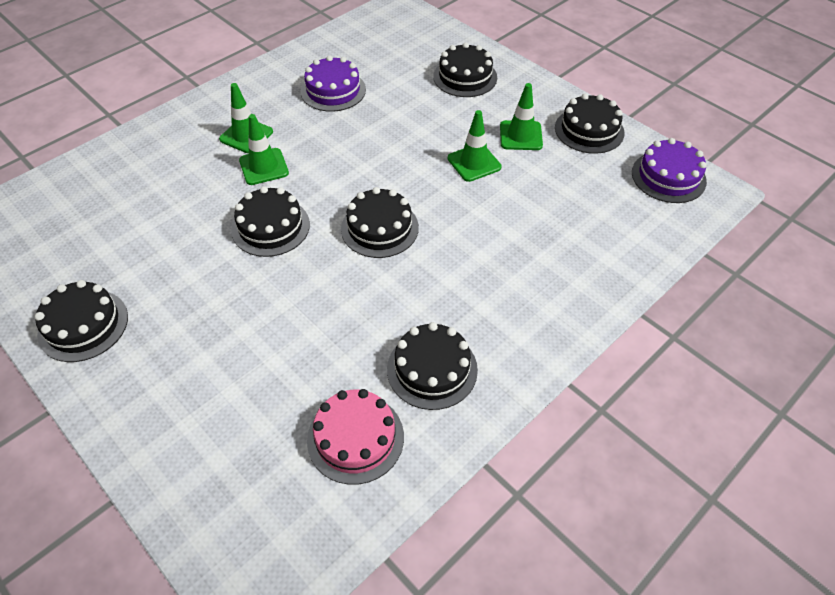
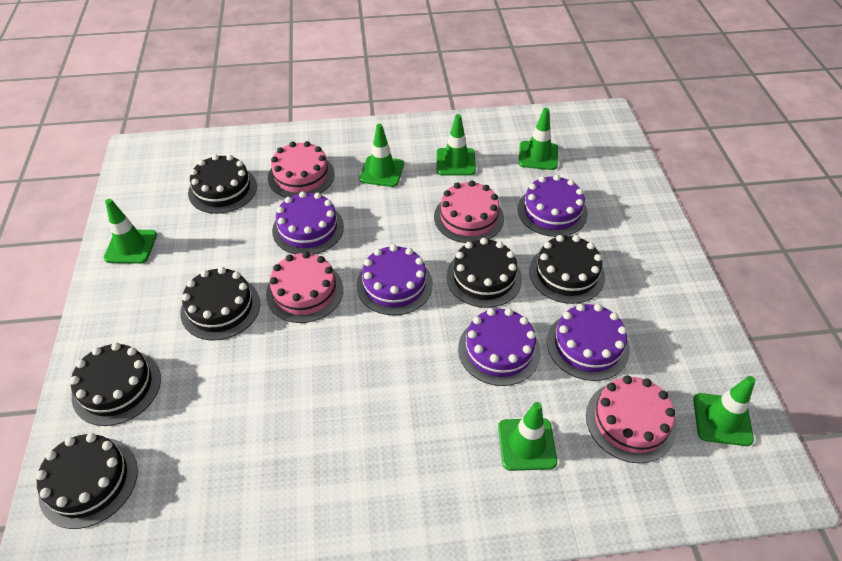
green traffic cone: [219,83,273,153] [239,114,289,185] [448,110,502,182] [500,83,543,150] = 4 -> [104,199,157,264] [359,124,404,187] [436,114,476,176] [498,402,557,471] [518,108,558,170] [693,376,755,446] = 6
pink cake: [307,389,404,485] = 1 -> [266,251,343,323] [268,141,335,197] [434,180,504,243] [586,376,677,463] = 4
purple cake: [301,55,366,112] [632,138,707,203] = 2 -> [272,191,344,254] [356,245,433,315] [458,308,541,386] [518,175,588,237] [547,304,630,381] = 5

